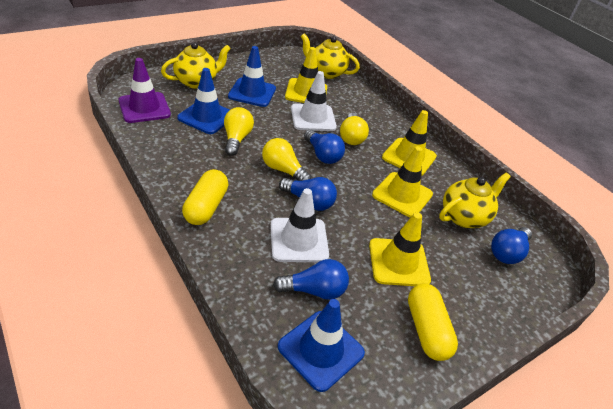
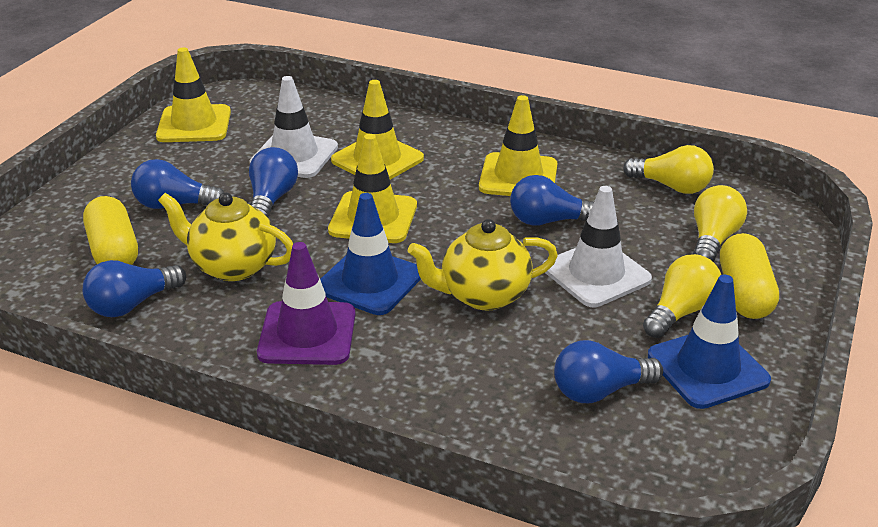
blue light bulb: [273,259,349,300] [279,177,337,211] [304,130,345,164] [491,227,532,264] = 4 -> [83,260,186,317] [131,159,224,209] [249,147,298,218] [510,175,594,226] [554,340,663,403] = 5
blue traffic cone: [177,68,230,134] [228,46,276,107] [278,299,365,392] = 3 -> [320,193,421,315] [648,275,771,409] = 2
yellow teapot: [161,42,231,89] [301,34,360,79] [439,173,511,228] = 3 -> [158,192,293,281] [408,219,558,310] = 2

